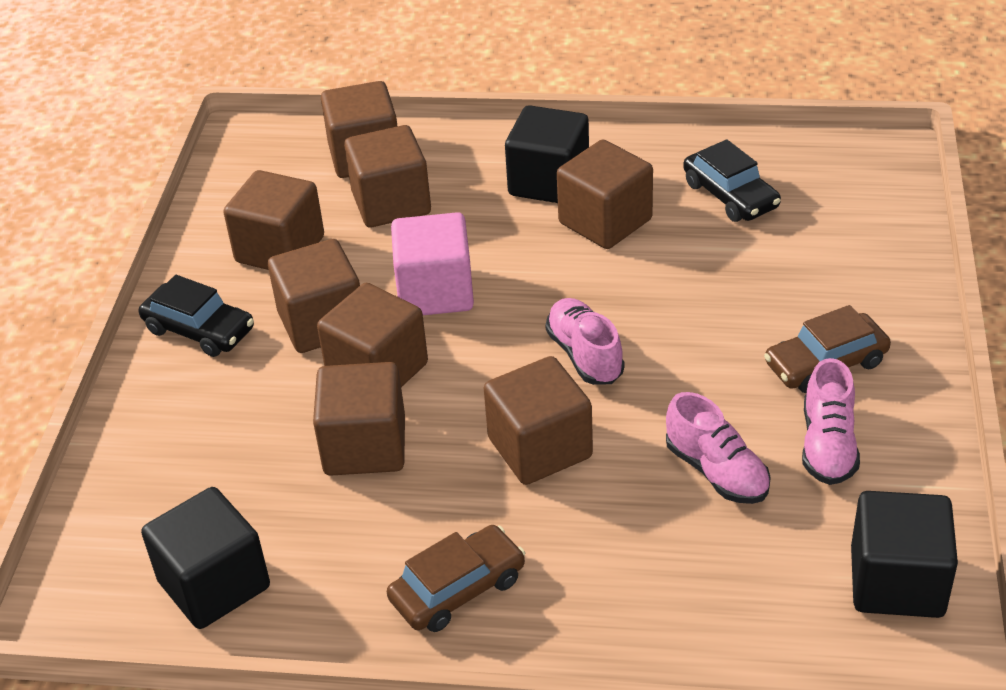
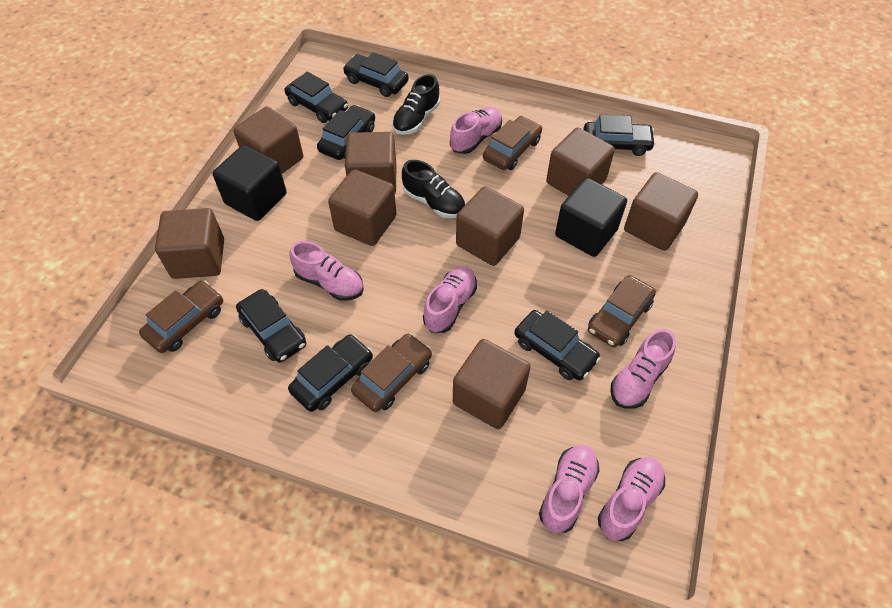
black car: [139,275,254,357] [683,139,781,222] = 2 -> [236,289,306,363] [285,71,348,123] [288,334,373,412] [317,105,375,160] [343,52,409,97] [514,310,601,380] [583,115,656,156] = 7
black cube: [141,487,270,629] [505,105,589,203] [851,491,958,618] = 3 -> [213,145,287,221] [555,178,627,257] = 2
black shoe: none = 0 -> [392,74,440,135] [402,160,465,218] = 2
brown car: [387,525,525,632] [764,305,891,393] = 2 -> [139,281,223,353] [351,333,432,412] [483,116,542,170] [588,275,656,347] = 4
pink cube: [391,212,474,315] = 1 -> none = 0
pink shoe: [545,298,624,385] [666,392,771,504] [802,358,860,485] = 3 -> [289,241,364,301] [423,266,477,333] [450,107,502,154] [539,445,600,534] [598,457,665,541] [610,329,676,409] = 6

